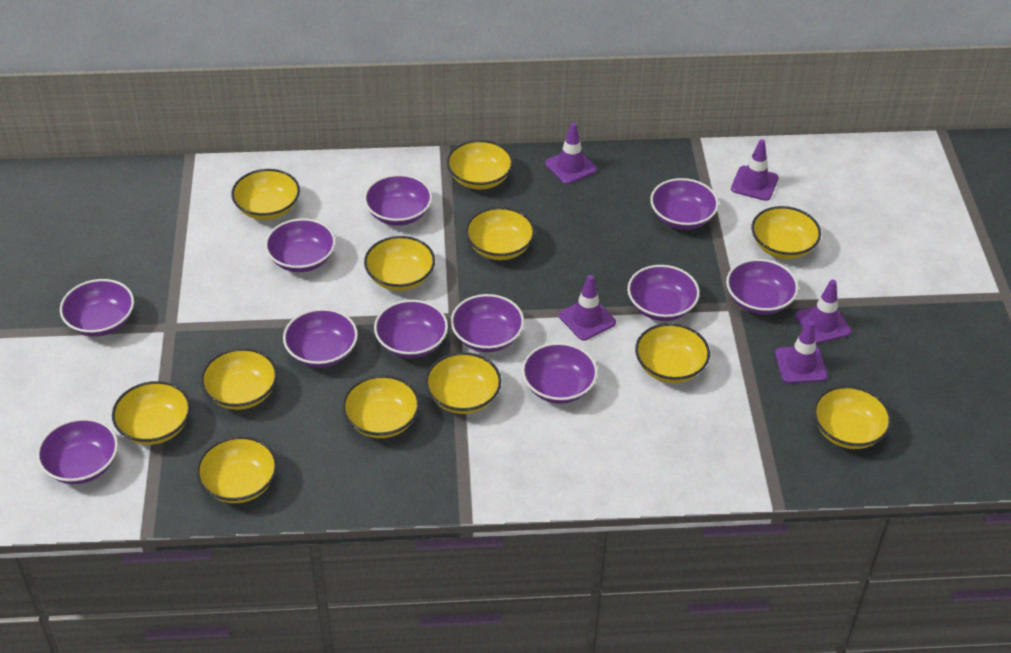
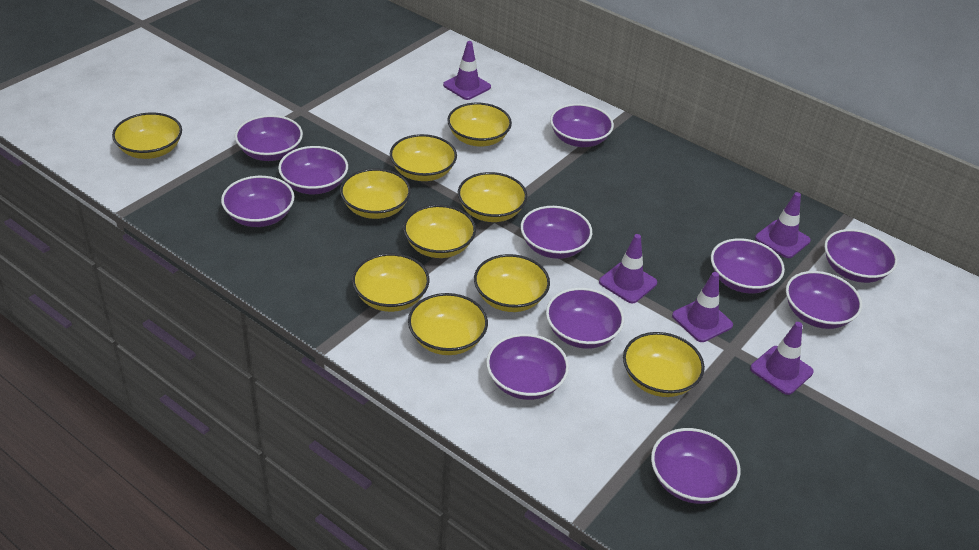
yellow bowl: [112,381,191,445] [196,436,277,503] [201,348,278,410] [231,169,300,220] [342,375,420,438] [364,236,435,291] [425,352,501,414] [447,140,513,190] [465,207,535,260] [635,323,710,383] [751,206,821,259] [813,386,891,449] = 12 -> [112,112,182,159] [340,168,411,219] [352,253,430,312] [390,134,457,181] [403,205,476,258] [408,293,488,355] [447,103,512,146] [458,172,527,222] [474,254,550,312] [623,332,705,397] = 10

